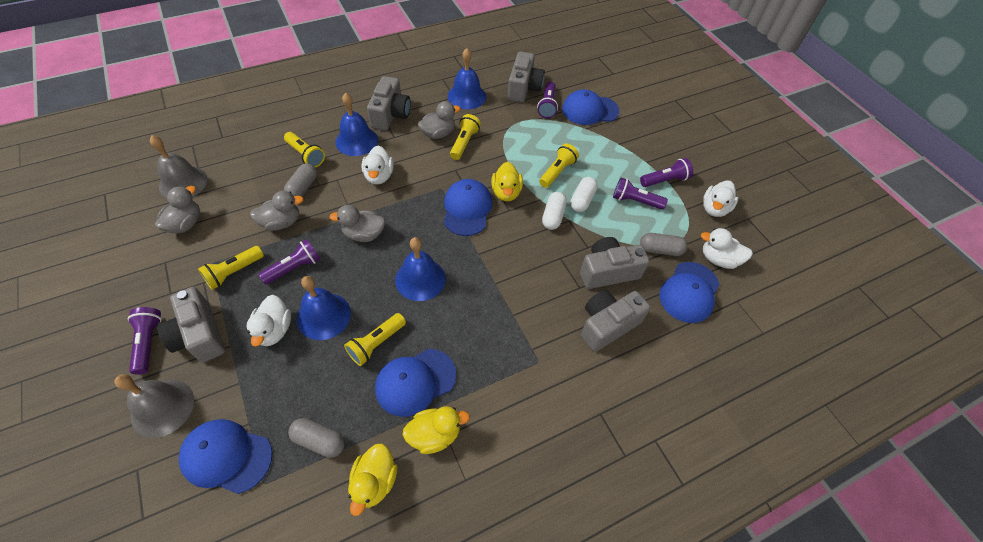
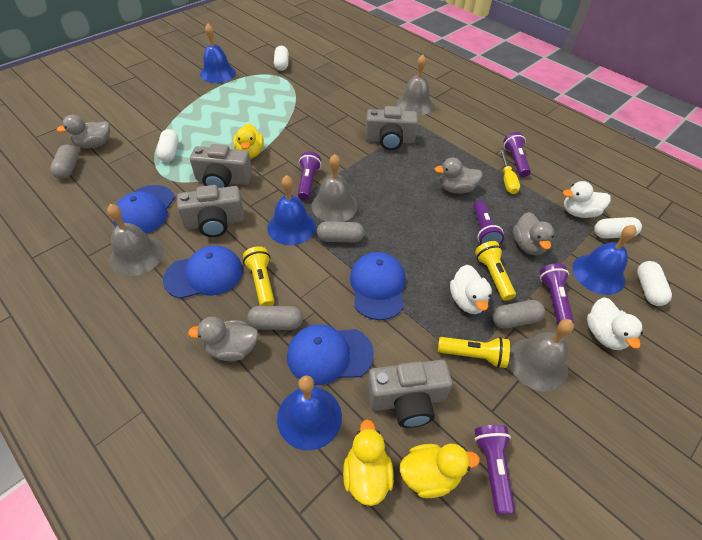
blue cap: [179,419,273,494] [375,349,456,417] [444,179,492,236] [562,89,619,125] [660,262,720,323] = 5 -> [113,185,175,234] [163,245,243,299] [287,324,374,385] [350,252,405,320] = 4
grey bell: [115,374,194,438] [150,135,207,198] = 2 -> [107,204,164,276] [312,154,358,222] [397,55,434,116] [509,319,574,392] = 4
grey camera: [157,287,225,363] [367,76,411,130] [508,51,545,102] [580,237,650,289] [581,290,650,352] = 5 -> [177,185,245,237] [190,144,252,188] [365,106,418,150] [367,360,452,428] = 4
grey capsule: [284,163,317,197] [288,418,345,458] [640,233,687,256] = 3 -> [50,144,78,179] [247,306,303,330] [317,221,364,243] [493,300,545,329] = 4
white capsule: [542,192,567,230] [570,177,598,212] = 2 -> [156,129,179,162] [274,46,289,71] [594,217,642,239] [637,261,672,306] = 4
white duck: [246,295,291,347] [362,145,394,185] [701,228,753,269] [703,181,738,217] = 4 -> [450,265,492,314] [563,181,611,218] [587,297,643,350] = 3
yellow flashlight: [198,246,264,290] [284,132,325,167] [344,313,406,366] [450,114,481,160] [539,144,579,188] = 5 -> [243,247,275,306] [438,337,510,368] [475,241,516,301] = 3
yellow screwdriver: none = 0 -> [500,150,520,194] = 1

